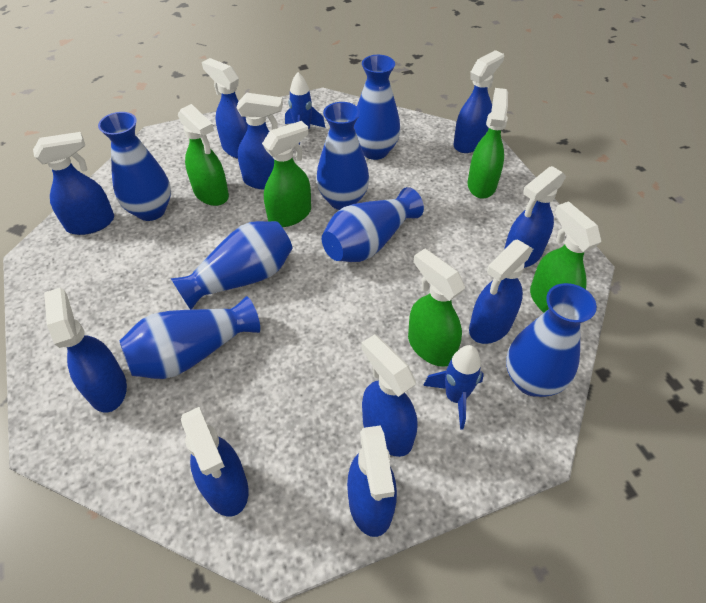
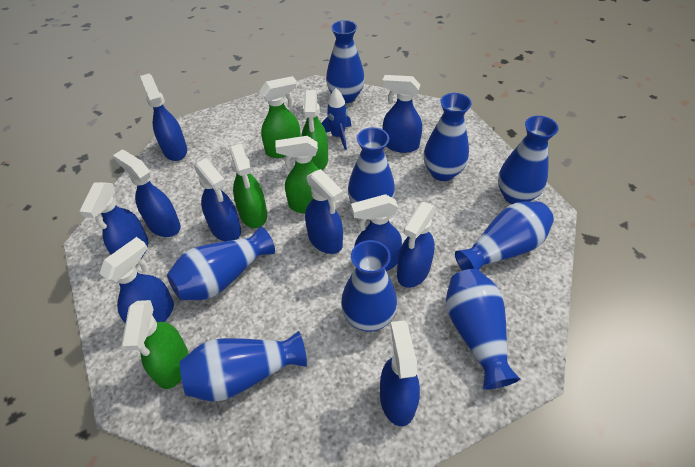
blue rocket: [285,72,325,145] [423,345,484,430] = 2 -> [322,88,351,150] = 1
blue vase: [98,112,171,221] [120,296,260,379] [171,221,293,310] [316,102,369,210] [322,187,424,262] [354,55,400,160] [506,283,597,397] = 7 -> [167,227,275,300] [180,331,307,402] [326,20,365,103] [341,240,397,332] [348,127,395,203] [424,93,472,181] [446,269,520,389] [455,201,554,270] [498,116,558,204] = 9

